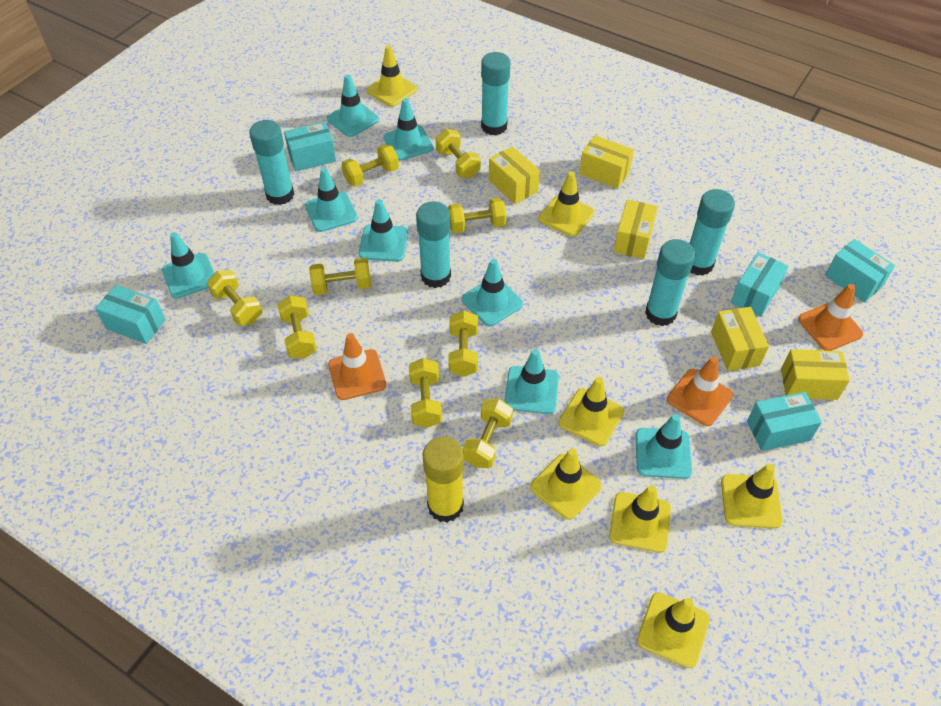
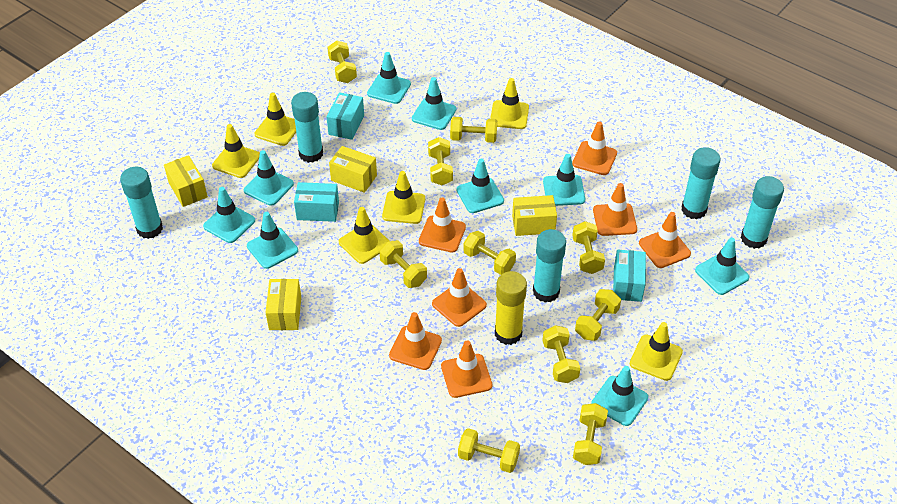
orange traffic cone: [328,333,386,400] [667,356,733,426] [798,284,863,351] = 3 -> [389,312,442,370] [419,198,466,253] [432,268,487,327] [441,340,493,398] [572,121,617,175] [593,183,637,236] [639,212,691,268] = 7
turquoise box: [95,285,166,344] [284,122,336,171] [731,252,789,317] [747,392,822,451] [825,239,895,303] = 5 -> [294,182,339,222] [326,92,364,140] [613,250,646,302] = 3
turquoise traffic cone: [162,232,214,299] [305,168,358,232] [327,74,379,137] [359,199,408,262] [383,98,434,161] [462,259,523,327] [504,349,559,414] [635,414,692,479] = 8 -> [203,187,255,243] [244,150,294,206] [247,212,298,269] [367,52,411,104] [412,77,456,130] [456,159,504,213] [543,154,585,206] [591,366,648,426] [695,237,749,295] = 9
yellow box: [489,146,540,204] [579,135,634,189] [614,200,658,259] [711,307,769,371] [781,349,850,400] = 5 -> [164,155,208,207] [265,279,301,330] [329,146,377,193] [512,195,557,236] = 4
yellow dumbbell: [207,270,262,326] [277,295,317,359] [309,258,372,295] [341,144,399,187] [409,358,442,428] [436,129,481,178] [448,198,507,233] [448,310,478,377] [463,399,513,468] = 9 -> [327,41,357,83] [380,240,427,288] [428,137,453,185] [450,117,497,143] [458,428,520,473] [463,231,516,275] [542,325,580,383] [572,221,605,274] [573,403,608,465] [575,289,621,341] = 10
yellow traffic cone: [366,45,418,107] [530,448,602,520] [538,171,595,237] [559,377,624,446] [609,485,671,553] [637,592,710,668] [721,464,783,529] = 7 -> [212,124,260,178] [254,93,296,146] [339,207,389,264] [382,171,425,224] [490,78,529,129] [630,322,683,381] = 6

